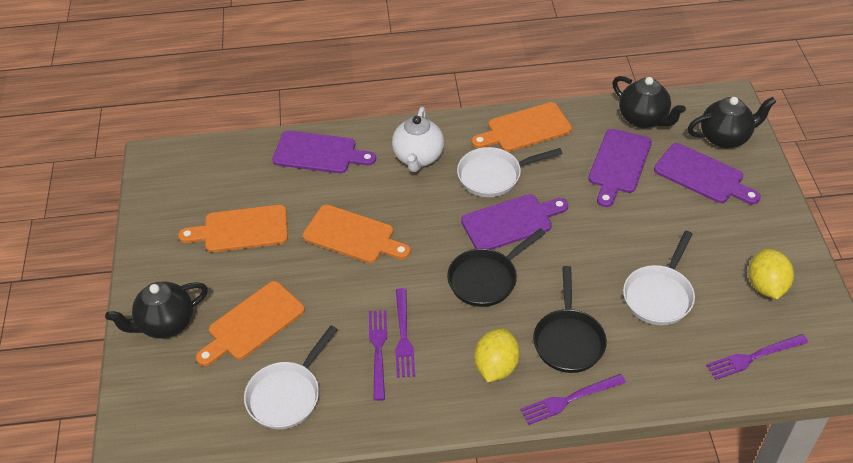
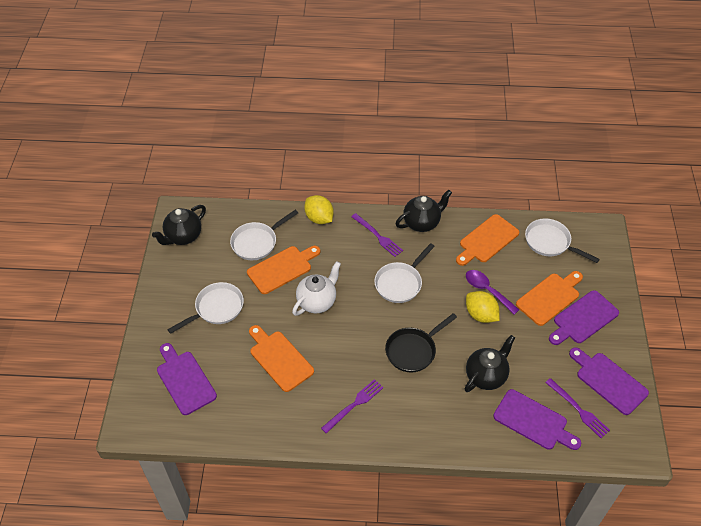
black pan: [447,228,546,307] [533,266,607,373] = 2 -> [385,313,457,372] = 1
purple fork: [369,310,387,401] [395,288,415,378] [520,374,626,425] [706,334,808,380] = 4 -> [321,379,384,434] [351,213,403,257] [545,378,610,438] = 3
purple spoon: none = 0 -> [466,270,519,314] = 1
white pan: [244,325,338,429] [457,147,562,197] [623,231,695,325] = 3 -> [167,282,244,334] [230,210,298,260] [374,243,435,303] [525,219,600,263] = 4

